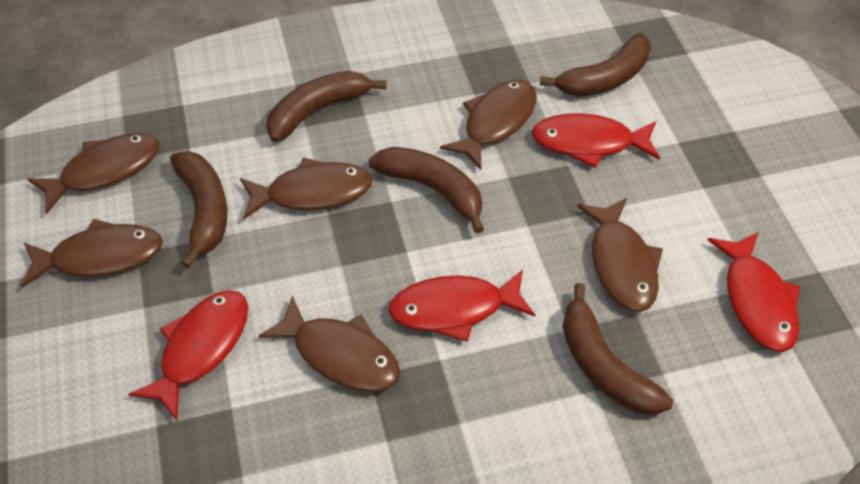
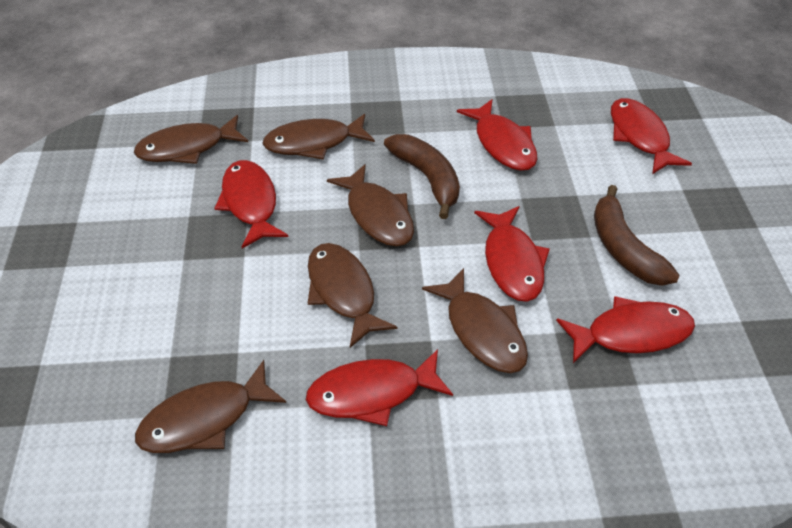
brown banana: [170,151,227,269] [266,71,387,142] [368,147,484,234] [540,33,651,97] [563,283,673,415] = 5 -> [384,134,460,219] [594,185,680,286] = 2
red fish: [128,290,248,420] [388,270,535,342] [532,113,660,168] [708,232,800,352] = 4 -> [214,160,288,248] [306,349,453,426] [457,99,538,171] [474,206,550,302] [556,296,695,363] [611,98,692,174] = 6

